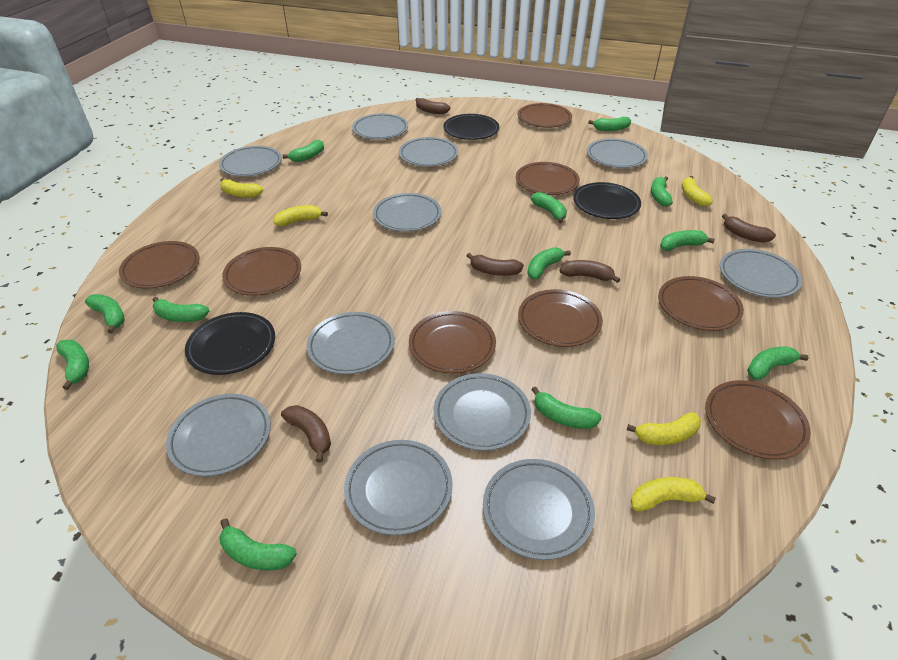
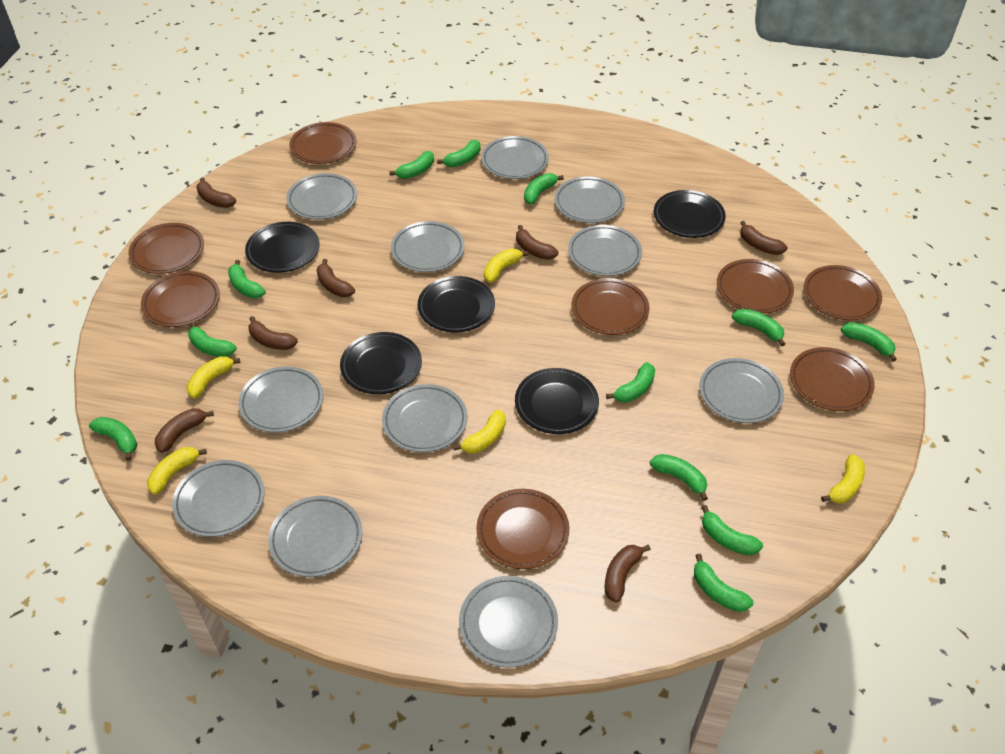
black plate: [185,312,275,375] [443,114,499,140] [573,182,641,219] = 3 -> [245,222,320,273] [340,332,422,394] [417,276,495,332] [515,368,599,434] [654,190,726,238] = 5
brown banana: [281,405,331,462] [415,98,451,114] [467,253,524,276] [559,260,620,283] [722,214,776,243] = 5 -> [155,408,214,453] [196,178,236,208] [248,316,298,350] [316,259,355,297] [516,225,558,260] [605,545,651,602] [740,221,787,255] = 7

